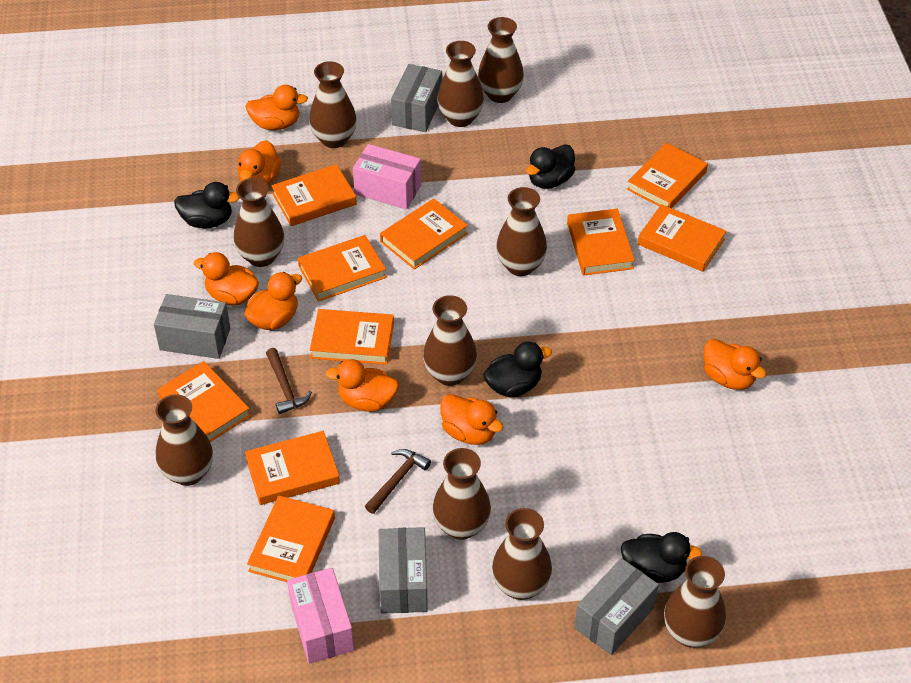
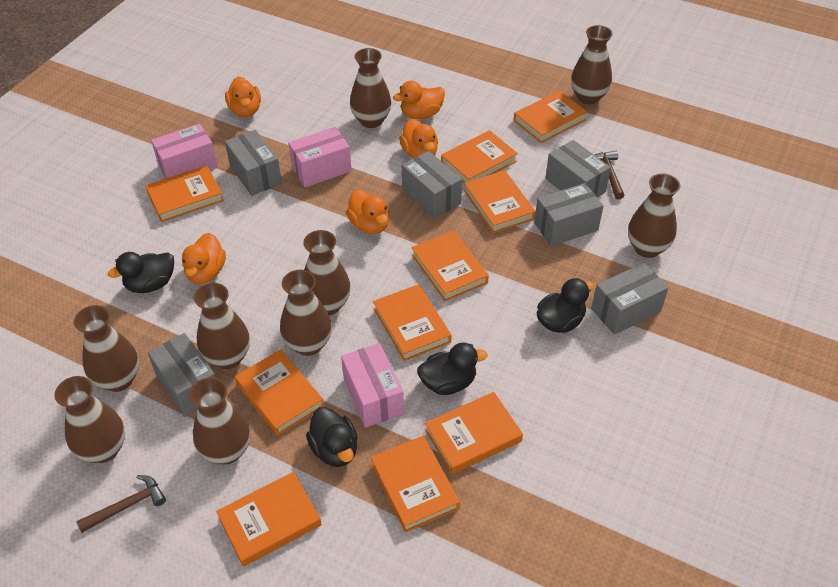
brown vase: [155,394,213,486] [234,178,284,267] [309,61,357,148] [423,295,477,386] [433,448,491,540] [437,41,484,127] [478,17,524,103] [492,508,552,600] [496,187,547,276] [664,556,726,648] = 10 -> [54,376,125,463] [74,305,139,392] [189,377,250,465] [194,283,250,369] [280,270,332,356] [303,230,351,315] [350,48,391,128] [571,25,613,104] [628,173,680,258] = 9
grey box: [154,294,230,359] [379,527,428,614] [391,64,442,132] [575,558,659,655] = 4 -> [148,333,216,417] [225,130,282,196] [402,151,462,219] [534,183,603,246] [545,140,611,197] [591,263,668,335] = 6
orange duck: [194,252,259,305] [237,140,281,185] [244,272,302,330] [245,85,308,130] [326,359,399,412] [440,394,503,445] [704,339,766,390] = 7 -> [182,233,226,284] [225,77,261,117] [346,190,389,234] [393,81,445,119] [399,119,438,158] = 5
pink box: [287,568,354,664] [353,144,421,209] = 2 -> [151,124,218,178] [288,127,352,187] [341,343,404,428] = 3

